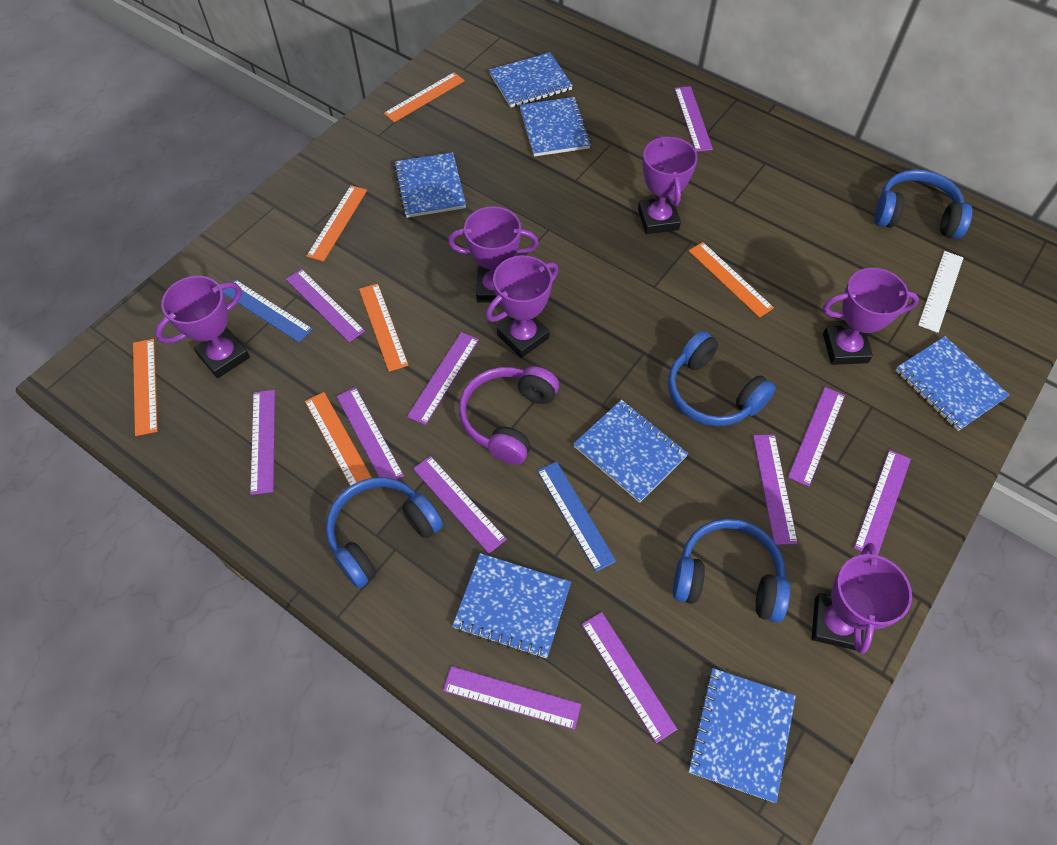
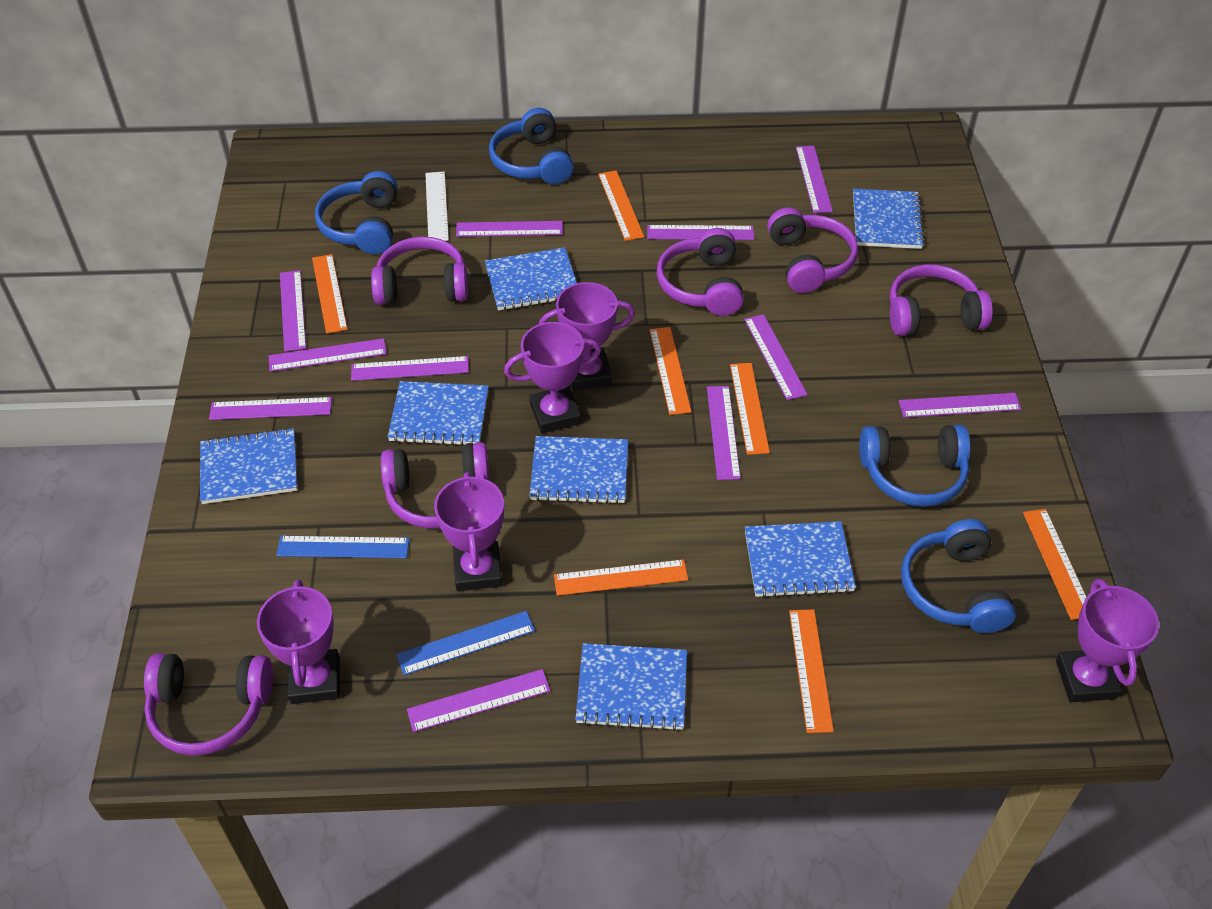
orange ruler: [133,339,158,436] [305,392,372,486] [307,185,367,262] [359,283,409,372] [384,72,465,122] [689,242,774,318] = 6 -> [312,254,348,334] [554,559,688,596] [598,170,644,241] [650,327,692,415] [730,363,770,455] [789,609,834,733] [1023,509,1087,620] = 7
purple headphones: [459,366,559,465] = 1 -> [144,653,273,756] [371,237,468,305] [381,442,489,529] [657,228,744,316] [767,207,858,293] [890,264,993,336] = 6
purple trophy: [155,276,250,378] [448,206,539,303] [486,255,559,358] [638,135,698,234] [812,543,912,654] [823,268,919,365] = 6 -> [257,579,340,704] [434,472,504,591] [504,322,601,433] [539,282,635,391] [1056,578,1159,702] = 5

